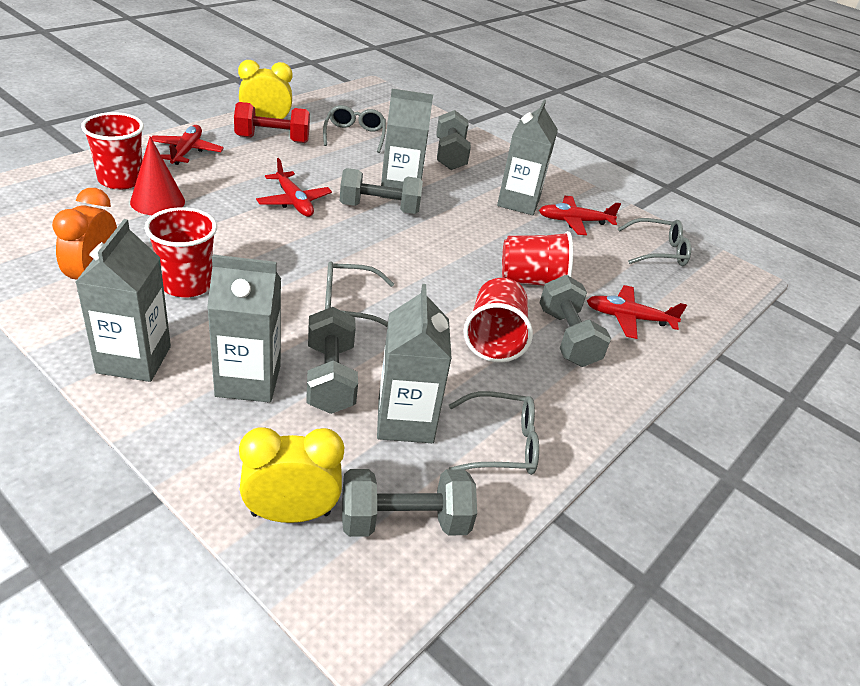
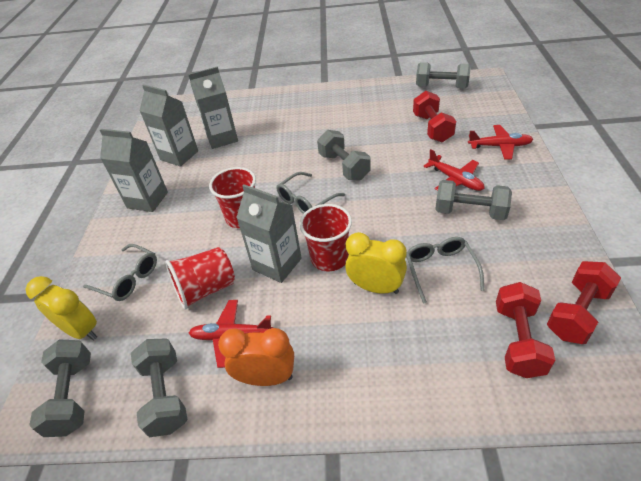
grey carton: [76,219,171,382] [207,254,281,403] [377,284,452,443] [381,89,433,200] [497,100,558,215] = 5 -> [100,129,168,212] [140,84,198,167] [188,66,238,149] [236,184,302,283] = 4
grey glasses: [323,105,386,153] [325,261,394,327] [449,391,539,475] [618,218,691,266] = 4 -> [83,244,157,301] [276,172,345,214] [406,237,485,304] = 3
red cone: [130,136,185,215] = 1 -> none = 0
red cup: [81,112,144,190] [144,207,217,297] [464,278,533,362] [502,231,573,286] = 4 -> [165,247,235,310] [209,167,256,228] [299,204,352,271] = 3
red dumbbell: [234,102,310,143] = 1 -> [413,91,456,142] [496,282,555,378] [547,261,621,344] = 3
red plane: [151,125,224,165] [256,158,332,217] [539,196,621,235] [587,285,687,339] = 4 -> [189,300,273,368] [423,149,485,191] [468,125,534,160] = 3

